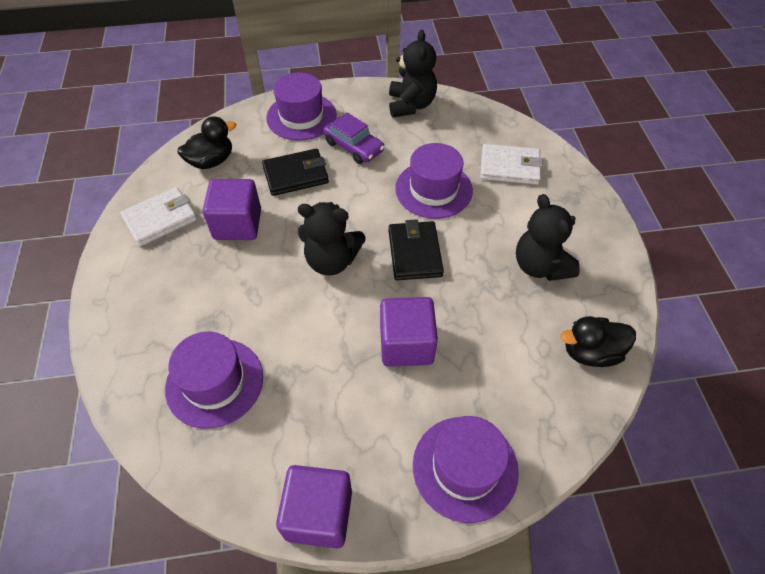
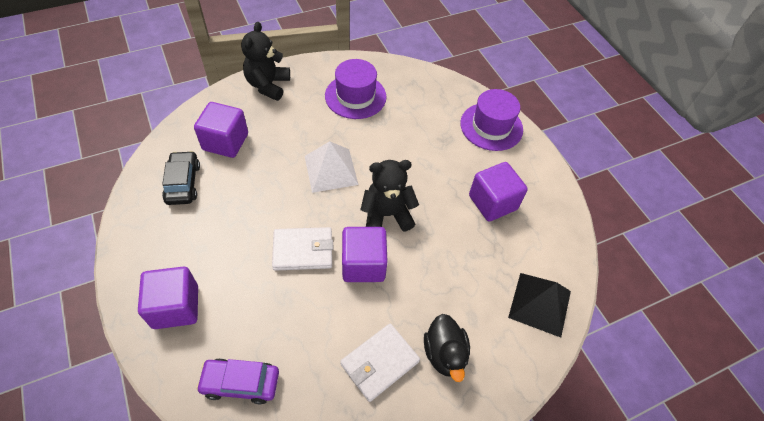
black car: none = 0 -> [162,151,200,205] = 1
black duck: [178,116,236,169] [560,316,636,367] = 2 -> [424,314,470,382] = 1
black pyramid: none = 0 -> [508,273,571,338] = 1
black teddy bear: [298,202,366,275] [389,30,437,118] [516,194,580,281] = 3 -> [241,22,290,101] [360,160,419,231] = 2
black wallet: [262,149,329,196] [388,219,444,280] = 2 -> none = 0
purple cube: [203,179,261,240] [276,465,352,548] [380,297,438,367] = 3 -> [138,267,198,329] [194,102,248,158] [342,227,388,282] [469,162,528,222] = 4
purple hat: [165,332,263,429] [266,72,337,141] [395,143,473,219] [413,416,519,523] = 4 -> [325,59,387,119] [460,89,523,151] = 2
white pyramid: none = 0 -> [305,141,358,193] = 1

